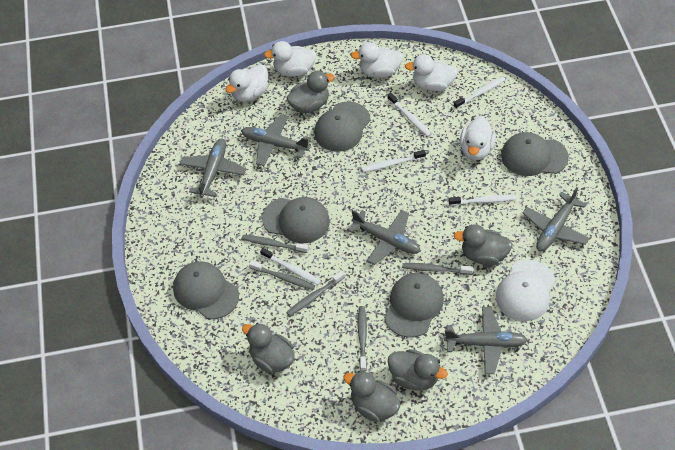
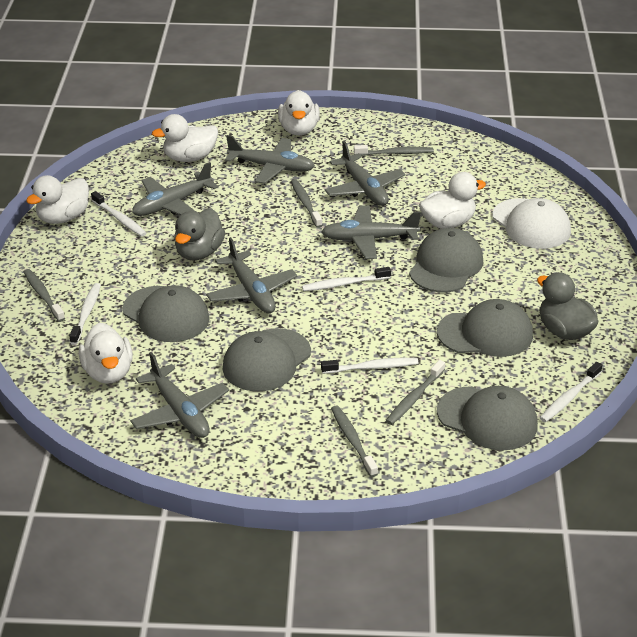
grey duck: [242,323,295,373] [287,71,335,113] [343,371,401,422] [388,349,448,391] [454,224,513,265] = 5 -> [174,209,225,260] [537,272,598,340] = 2
grey plane: [180,138,247,198] [241,114,311,166] [348,209,421,265] [444,307,528,374] [523,187,590,251] = 5 -> [130,352,229,438] [132,162,219,216] [206,237,297,313] [225,135,315,184] [321,206,421,259] [325,141,405,206] = 6

